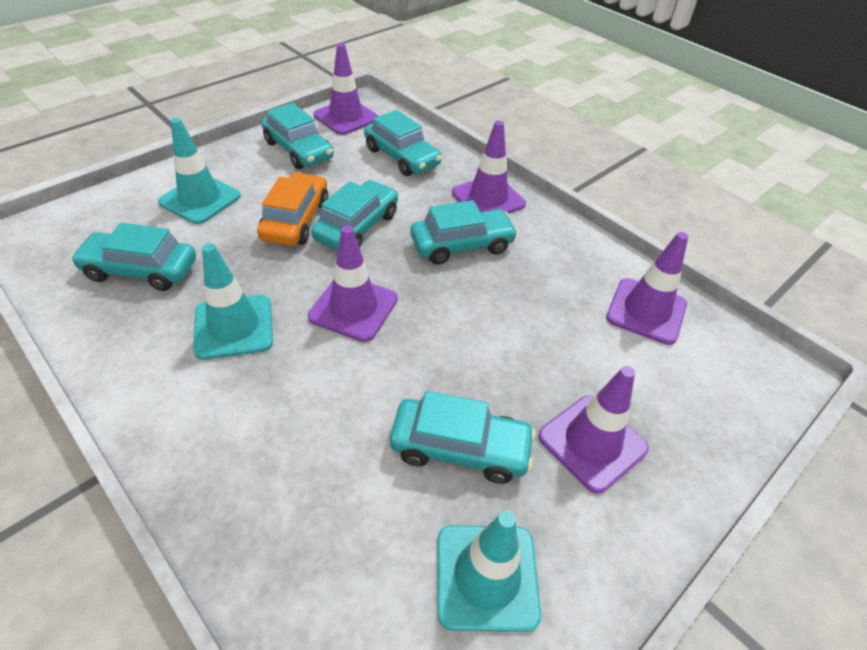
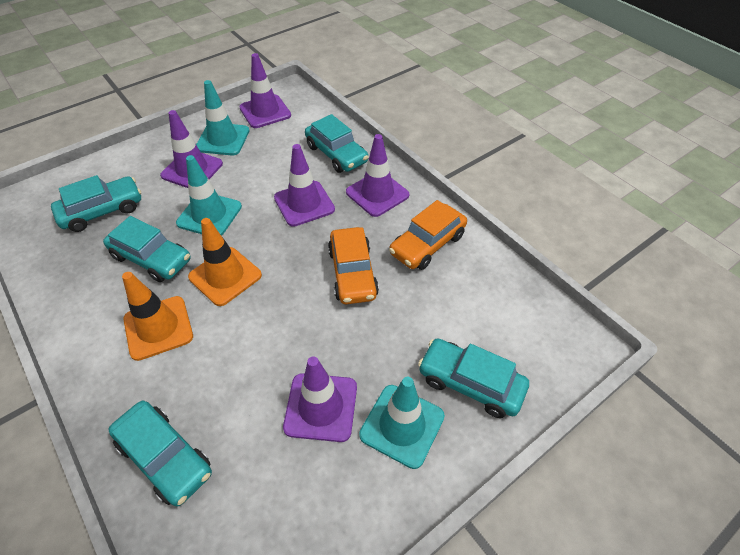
orange car: [257,172,329,246] = 1 -> [328,227,379,304] [389,200,467,270] = 2
orange traffic cone: none = 0 -> [122,272,193,361] [188,218,262,306] = 2
turquoise car: [70,223,196,291] [261,103,334,169] [311,180,398,251] [364,110,442,176] [390,391,536,484] [411,200,518,265] = 6 -> [51,175,141,232] [103,216,191,282] [108,401,212,506] [305,114,369,173] [418,338,529,418] = 5

